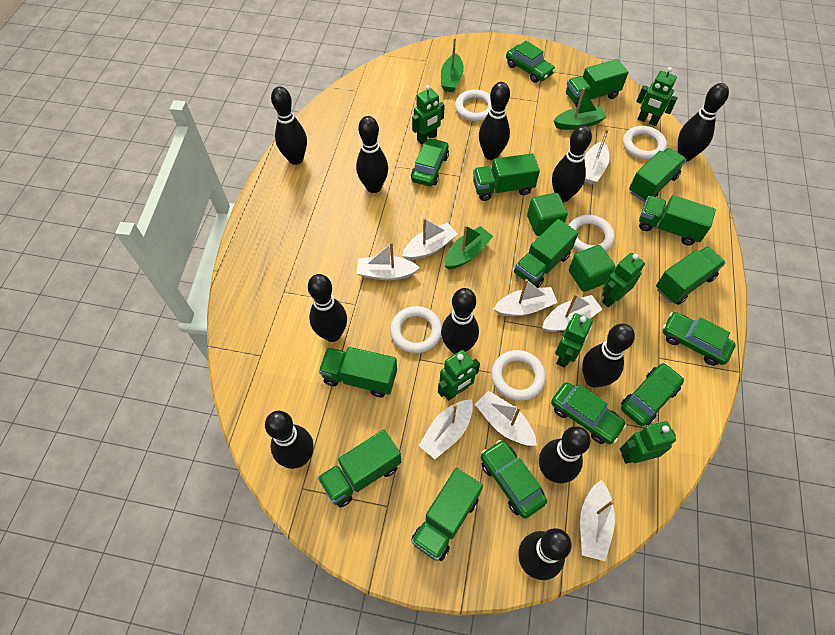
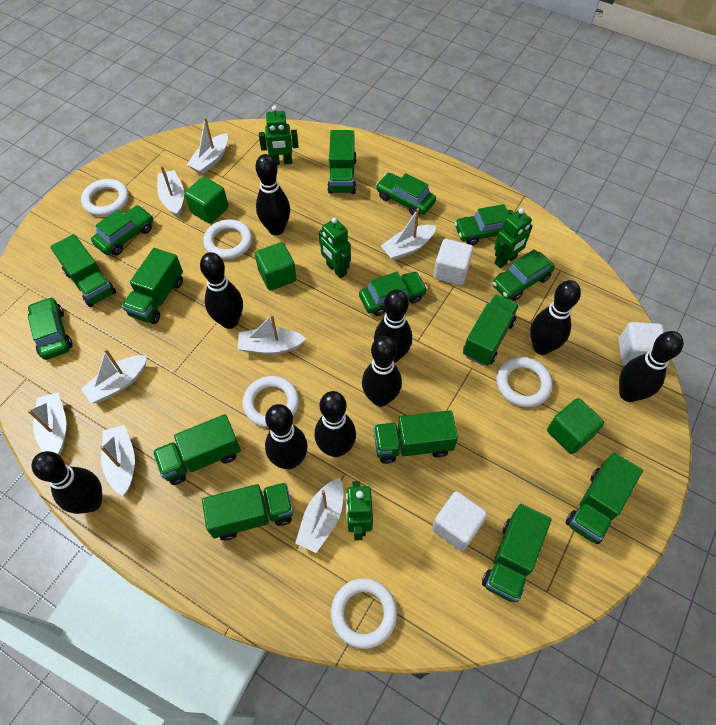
black bowling pin: [265,411,314,469] [271,86,307,165] [308,274,347,342] [356,116,388,193] [441,288,479,354] [479,82,510,160] [518,528,572,580] [539,426,591,483] [552,125,592,202] [582,324,635,388] [678,83,729,161] = 11 -> [32,451,102,514] [200,252,243,329] [255,154,290,235] [265,404,308,469] [314,391,356,457] [362,336,402,407] [374,289,412,363] [530,280,581,355] [619,331,684,402] = 9
green boat: [441,38,464,92] [444,225,493,269] [554,88,607,130] = 3 -> none = 0
green cube: [527,193,568,236] [569,245,616,292] = 2 -> [184,177,228,224] [255,242,297,291] [547,398,604,454] = 3
green robot: [412,85,445,144] [438,350,480,401] [555,313,593,368] [602,253,645,307] [620,421,676,464] [636,67,678,126] = 6 -> [259,105,299,165] [319,217,351,278] [346,481,373,541] [494,208,533,268] = 4
white cube: none = 0 -> [432,491,487,551] [434,239,473,286] [618,322,664,365] = 3

